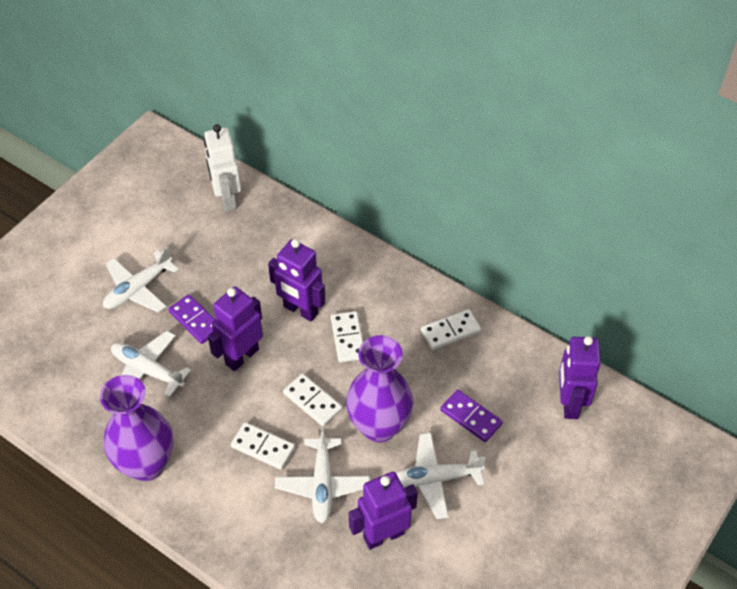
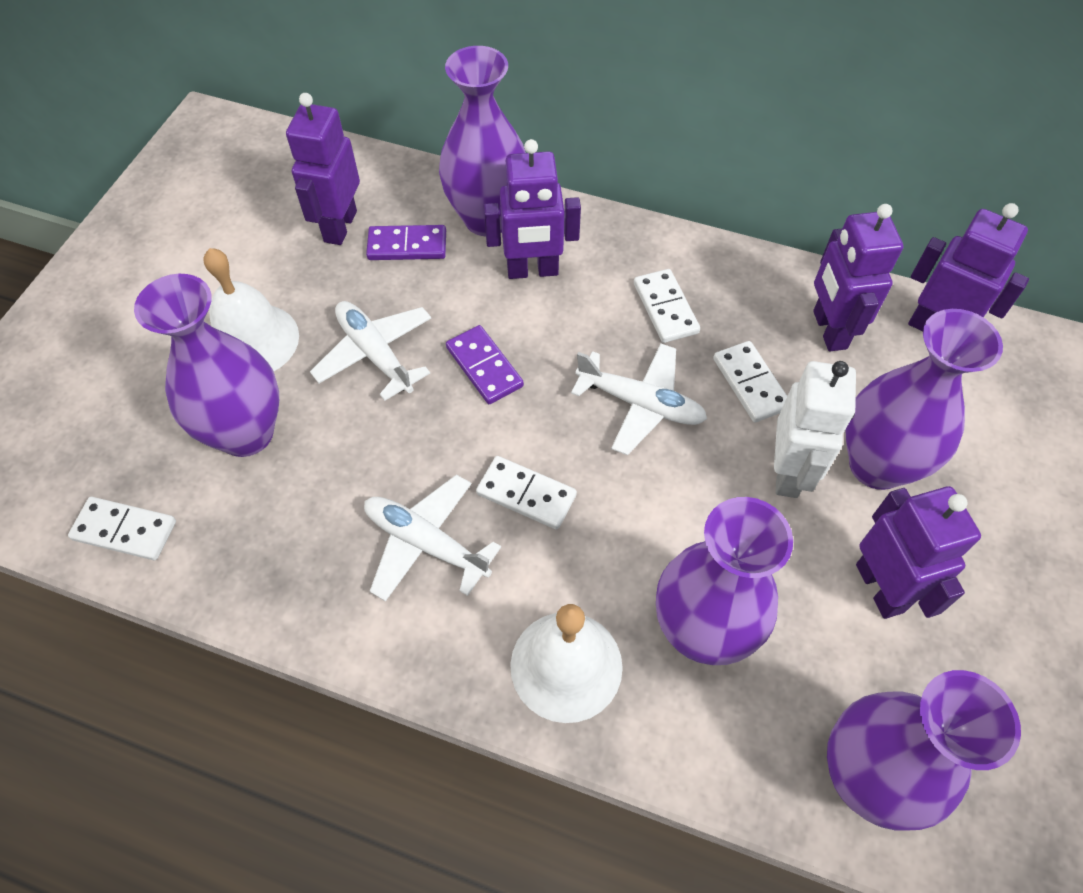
purple robot: [208,287,263,371] [268,239,326,322] [349,472,418,550] [559,336,601,419] = 4 -> [286,93,360,245] [484,139,581,279] [813,204,903,351] [856,486,981,619] [908,203,1029,331] = 5
purple vase: [100,375,173,481] [346,335,413,442] = 2 -> [134,274,279,457] [439,46,526,236] [656,497,793,665] [827,670,1021,831] [845,309,1003,490] = 5
white bell: none = 0 -> [204,248,299,371] [510,604,623,723] = 2
white plane: [103,246,179,313] [111,331,191,397] [275,426,370,523] [395,433,486,519] = 4 -> [310,301,431,401] [364,475,501,602] [571,343,707,455] = 3

